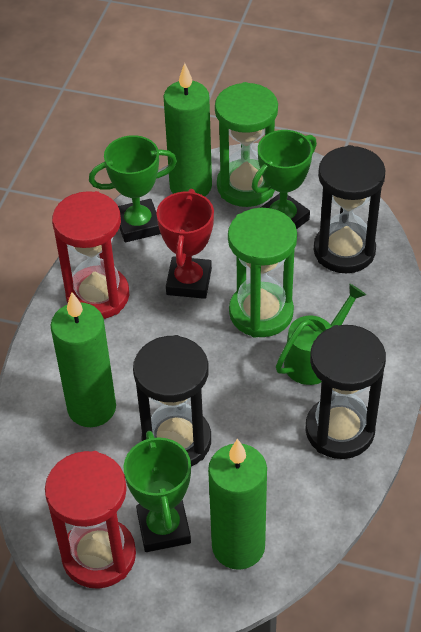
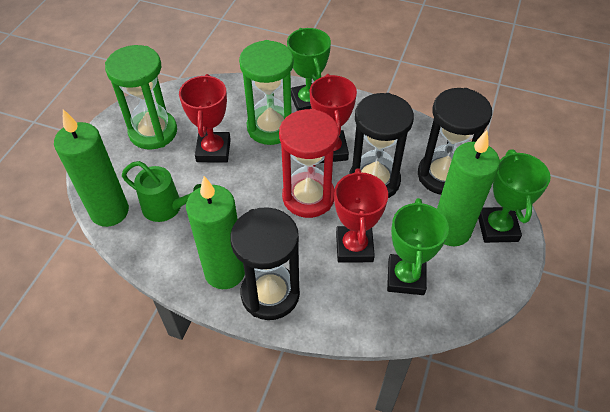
red hourglass: [45,451,136,589] [52,191,129,319] = 2 -> [279,109,339,218] = 1
red trophy: [157,189,214,299] = 1 -> [179,74,231,163] [310,74,357,163] [334,169,388,263] = 3

